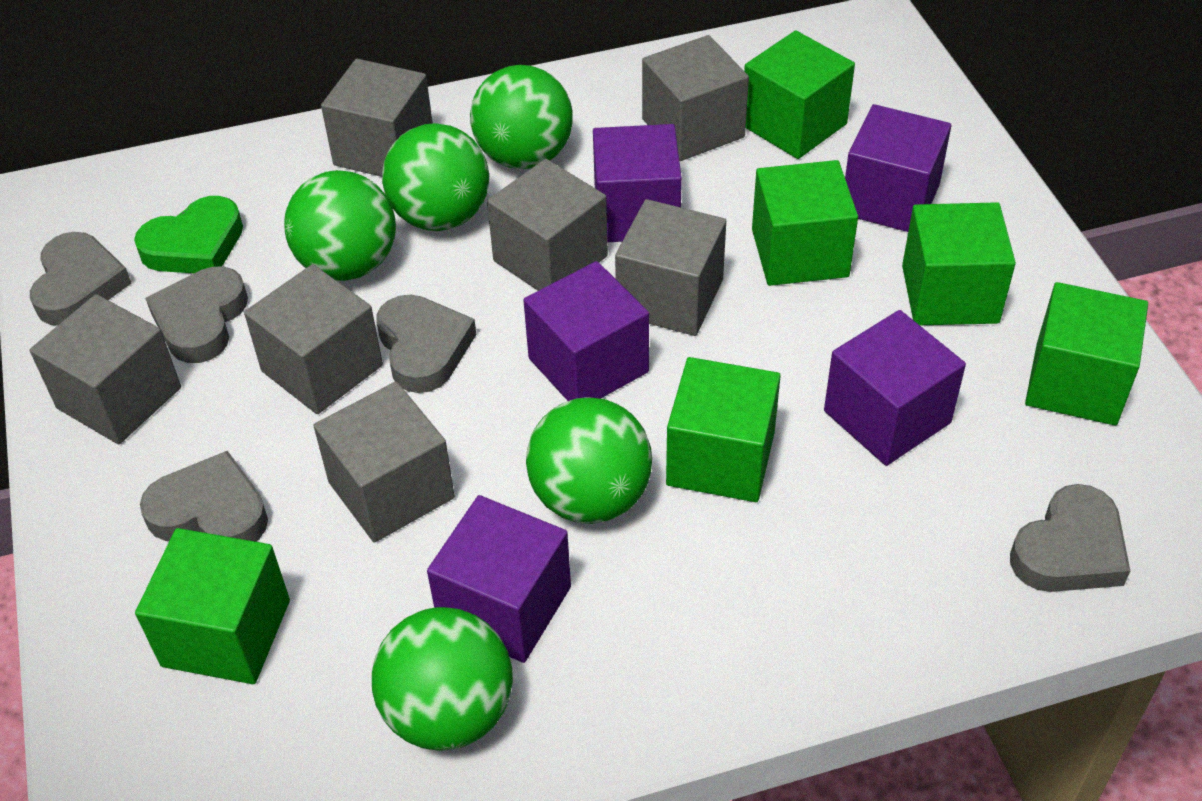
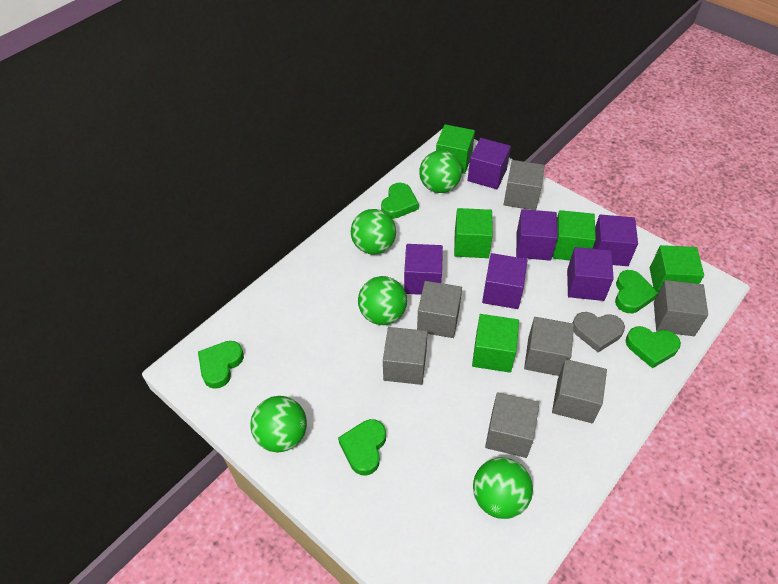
green cube: [135,528,290,684] [666,357,781,502] [744,30,855,159] [752,160,858,286] [902,202,1016,325] [1025,282,1148,426] = 6 -> [436,124,475,174] [454,208,493,258] [472,314,519,373] [553,210,596,260] [650,245,704,293] = 5
green heart: [134,196,243,273] = 1 -> [198,341,244,389] [338,419,386,476] [381,183,419,219] [615,270,658,313] [626,326,681,368] = 5
grey heart: [30,232,131,326] [140,451,268,542] [145,267,248,363] [377,294,476,393] [1010,484,1130,592] = 5 -> [573,312,625,352] = 1
purple cube: [427,495,571,663] [523,261,649,401] [593,124,682,242] [824,310,966,466] [845,104,951,232] = 5 -> [404,244,443,295] [468,138,511,189] [482,253,527,309] [516,209,558,261] [567,247,614,301] [593,214,638,266] = 6

